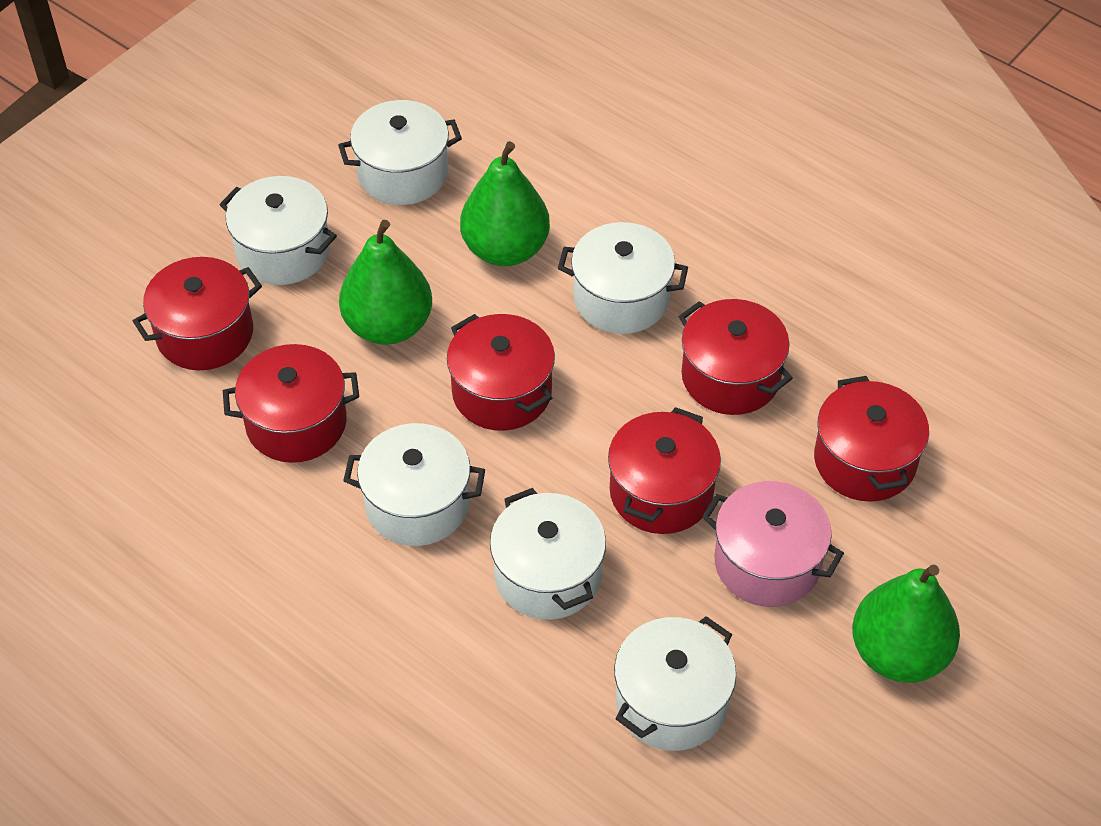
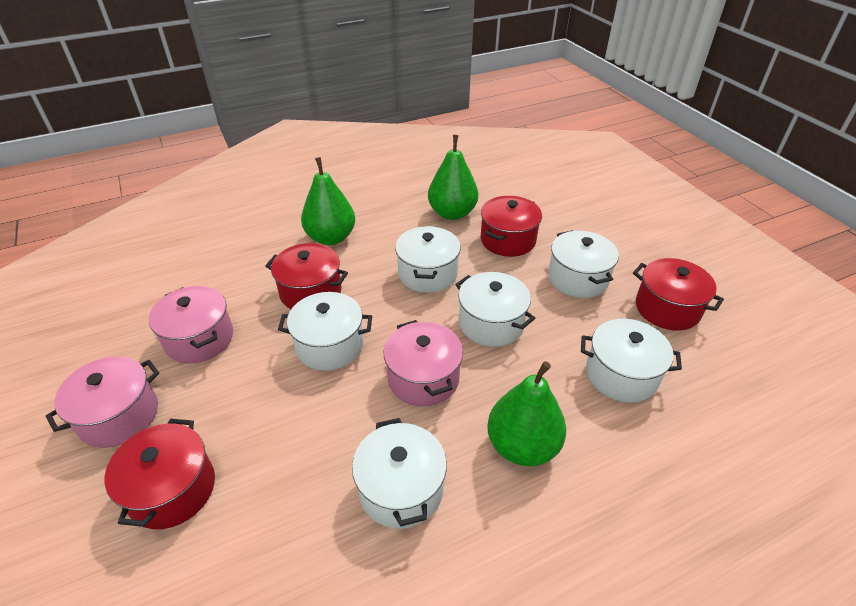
pink pot: [702,481,844,607] = 1 -> [46,356,159,448] [149,286,233,364] [384,320,463,407] = 3
red pot: [133,257,262,370] [223,344,359,463] [447,314,555,431] [608,407,721,534] [678,299,793,415] [814,376,929,502] = 6 -> [105,419,215,529] [265,243,348,309] [481,196,542,257] [633,258,724,330] = 4

